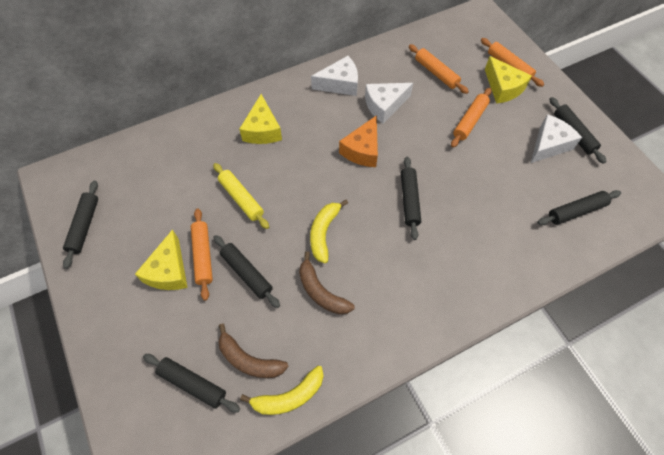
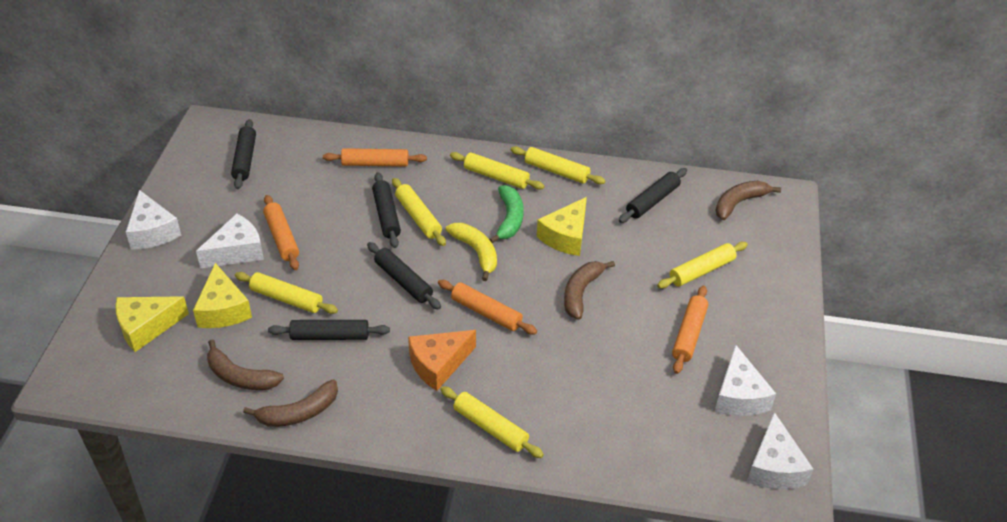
black rolling pin: [63,181,98,269] [143,354,240,413] [213,235,280,308] [401,156,421,240] [537,190,621,225] [550,97,607,164] = 6 -> [231,119,256,189] [268,320,390,340] [367,242,441,310] [372,172,401,248] [619,168,687,223] = 5
brown banana: [218,324,289,378] [299,252,355,315] = 2 -> [207,339,284,390] [243,379,338,427] [564,261,615,320] [715,181,781,220] = 4
green banana: none = 0 -> [489,185,524,243] = 1
white cheese: [311,56,358,96] [365,83,413,123] [531,114,582,163] = 3 -> [126,190,181,250] [196,214,264,269] [714,344,776,416] [747,412,813,489] = 4
yellow banana: [240,366,324,415] [310,199,348,263] = 2 -> [446,223,497,281] = 1
yellow rolling pin: [213,163,269,229] = 1 -> [235,272,338,314] [392,178,446,246] [440,386,544,458] [450,152,545,190] [511,146,605,184] [657,242,748,289] = 6

